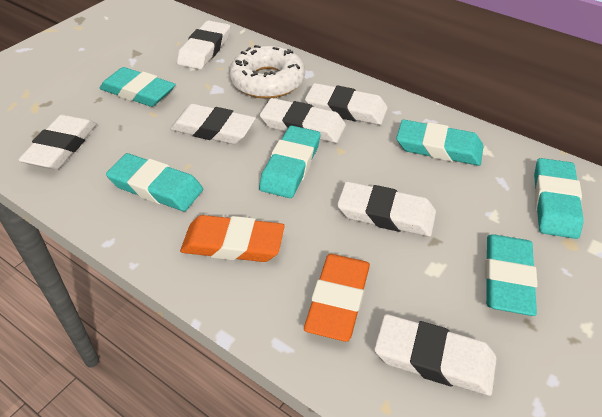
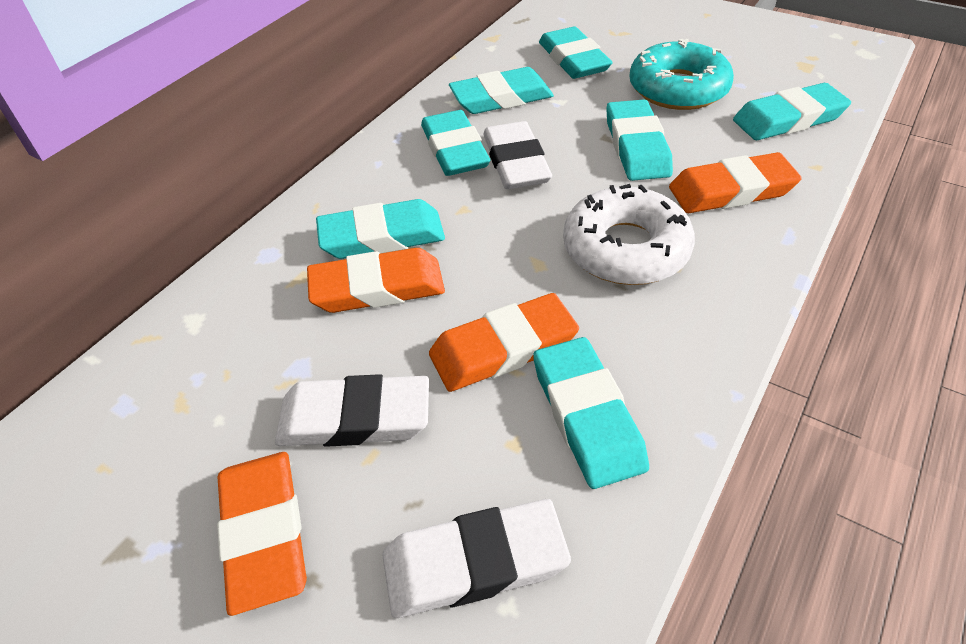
orange eraser: [180,215,285,262] [304,254,370,342] = 2 -> [217,452,307,616] [307,248,445,313] [429,293,579,392] [669,152,802,213] = 4
turquoise donut: none = 0 -> [629,39,734,110] = 1
turquoise eraser: [100,67,176,107] [106,153,203,211] [259,126,320,198] [396,120,484,166] [485,234,537,316] [534,158,584,239] = 6 -> [316,199,445,259] [421,110,490,176] [449,67,554,114] [533,337,649,489] [539,27,613,79] [606,99,673,181] [733,83,851,140] = 7
white eraser: [18,114,97,170] [170,104,256,144] [177,20,230,70] [260,98,346,143] [305,83,388,125] [337,181,436,237] [374,314,497,396] = 7 -> [275,374,429,447] [382,499,571,618] [483,121,552,189] = 3

